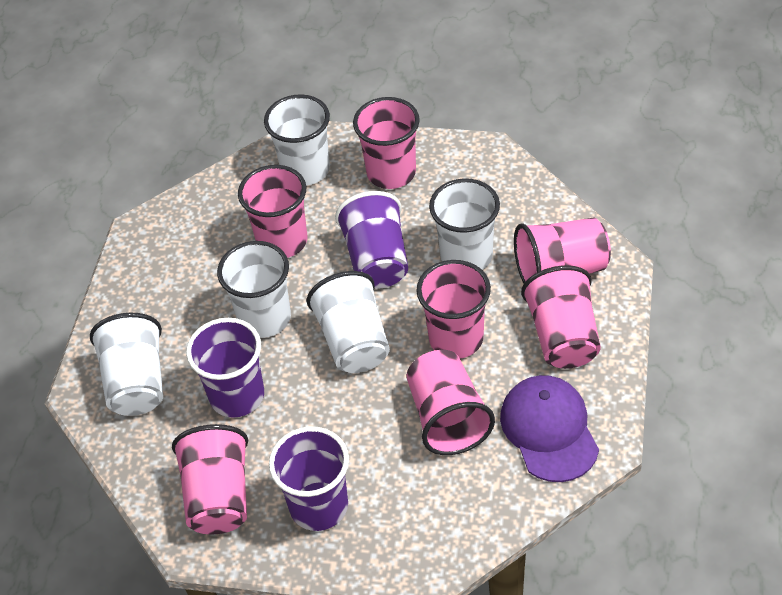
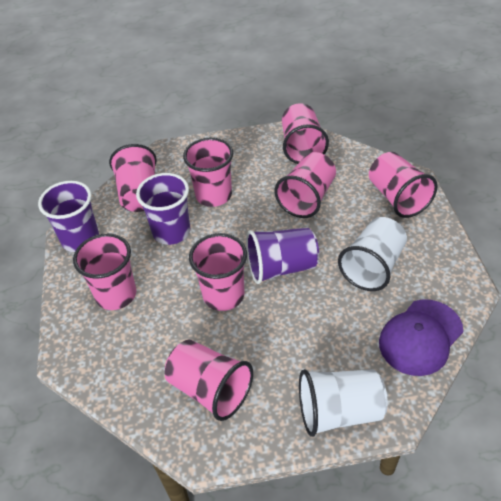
pink cup: [172,424,248,534] [238,165,307,258] [353,97,420,189] [406,350,495,455] [416,260,491,358] [514,218,611,284] [521,265,601,369] = 7 -> [73,234,136,310] [109,144,157,212] [165,340,253,421] [183,138,233,207] [189,233,247,311] [274,152,336,218] [282,103,329,164] [369,152,438,218] = 8
white cup: [90,313,163,416] [217,241,291,338] [264,94,330,186] [307,271,390,373] [429,178,500,270] = 5 -> [299,369,388,437] [338,217,407,291] = 2

